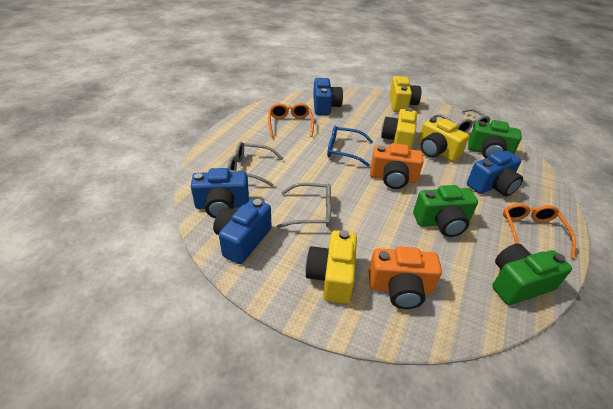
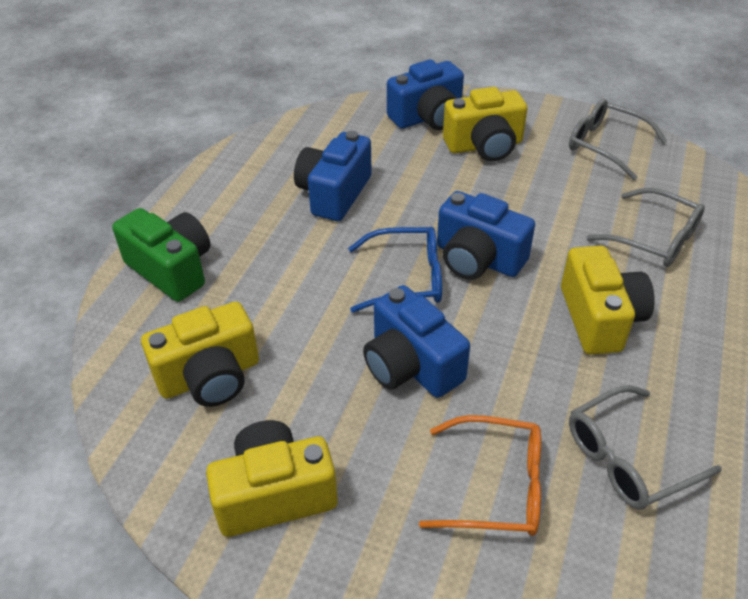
green camera: [413,185,478,237] [468,120,522,158] [492,244,572,305] = 3 -> [112,208,210,302] = 1
orange camera: [369,247,442,309] [370,143,423,189] = 2 -> none = 0
orange glasses: [268,103,314,138] [503,203,576,259] = 2 -> [419,415,541,536] = 1

